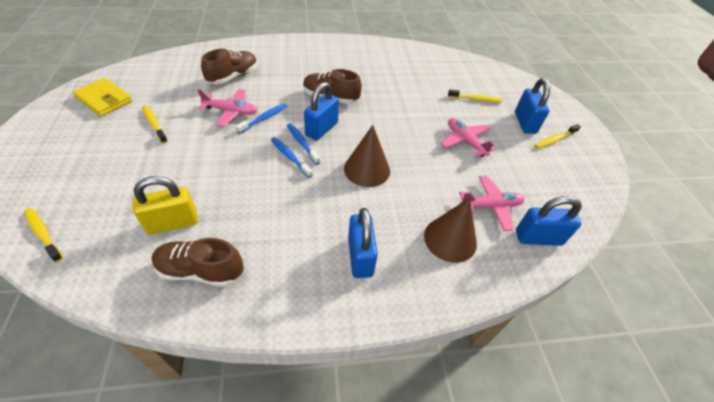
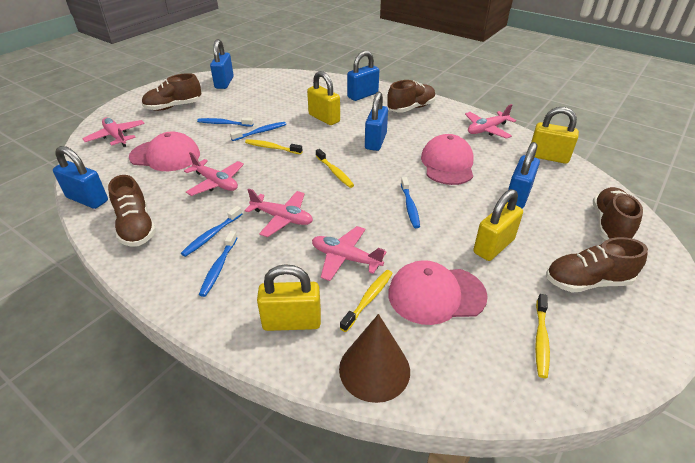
blue padlock: [304,82,339,141] [348,208,378,278] [515,78,550,134] [516,196,582,246] = 4 -> [53,146,108,209] [210,39,234,89] [347,51,379,101] [365,92,388,151] [508,142,540,209] = 5
blue toothbrush: [235,103,287,134] [271,137,313,178] [287,123,320,165] = 3 -> [181,206,242,257] [197,118,253,127] [199,231,237,297] [230,122,286,141] [401,177,420,228] = 5
brown cone: [344,125,390,187] [424,198,477,263] = 2 -> [339,314,410,403] = 1
brown shoe: [152,238,243,287] [201,49,257,84] [303,69,362,104] = 3 -> [108,175,156,247] [142,73,201,111] [387,80,436,113] [546,237,648,292] [593,187,643,240] = 5
pink cap: none = 0 -> [129,131,200,171] [388,260,488,325] [421,134,474,185] = 3
pink plane: [198,89,257,127] [441,118,496,157] [459,175,525,231] = 3 -> [82,117,145,147] [184,152,244,196] [245,189,313,237] [312,226,387,281] [465,104,516,139] = 5
yellow padlock: [133,176,198,234] = 1 -> [257,264,321,331] [307,71,340,125] [473,189,523,261] [531,107,579,164] = 4
yellow wallet: [73,78,132,116] = 1 -> none = 0

